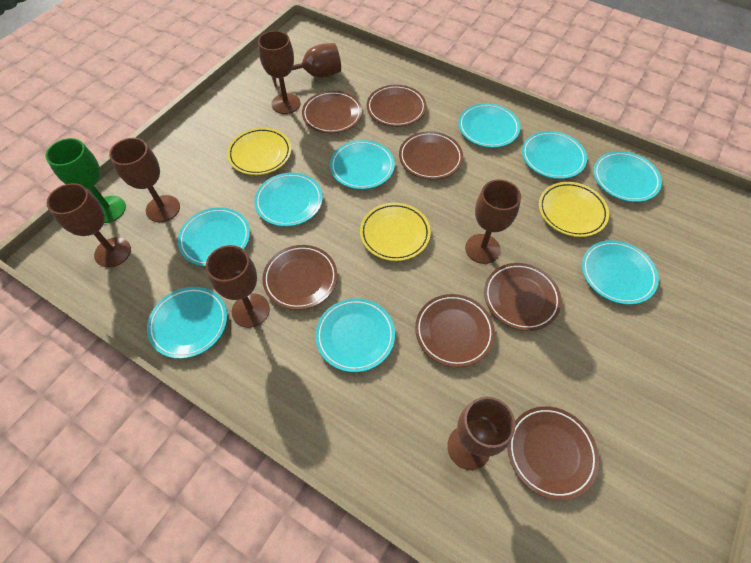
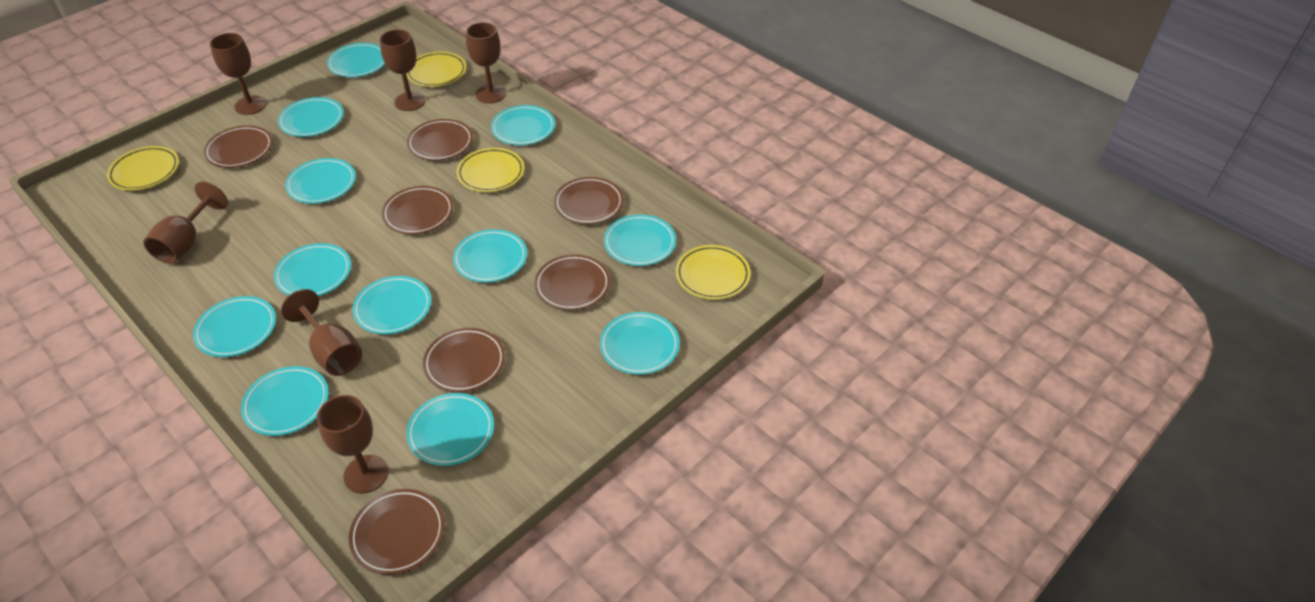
brown goblet: [46,183,131,268] [109,138,180,222] [206,245,270,328] [258,31,301,114] [272,43,341,87] [447,396,516,470] [465,180,521,264] = 7 -> [143,182,228,264] [210,33,267,115] [281,289,362,376] [317,395,388,493] [380,29,426,111] [466,22,506,103] = 6
green goblet: [46,138,126,223] = 1 -> none = 0
turquoise plate: [147,287,227,359] [178,207,250,267] [254,173,323,227] [315,298,395,372] [330,140,395,189] [458,103,520,148] [522,131,587,179] [582,240,659,305] [593,151,662,202] = 9 -> [193,296,276,357] [241,366,329,436] [274,243,351,296] [278,97,344,137] [285,158,356,204] [327,43,385,77] [352,276,432,334] [406,393,494,466] [453,229,527,283] [491,105,555,146] [600,312,680,375] [604,214,676,266] = 12
yellow plate: [227,127,291,175] [360,203,431,261] [539,182,609,237] = 3 -> [107,146,179,191] [406,52,467,87] [457,148,525,192] [676,245,751,300] = 4

